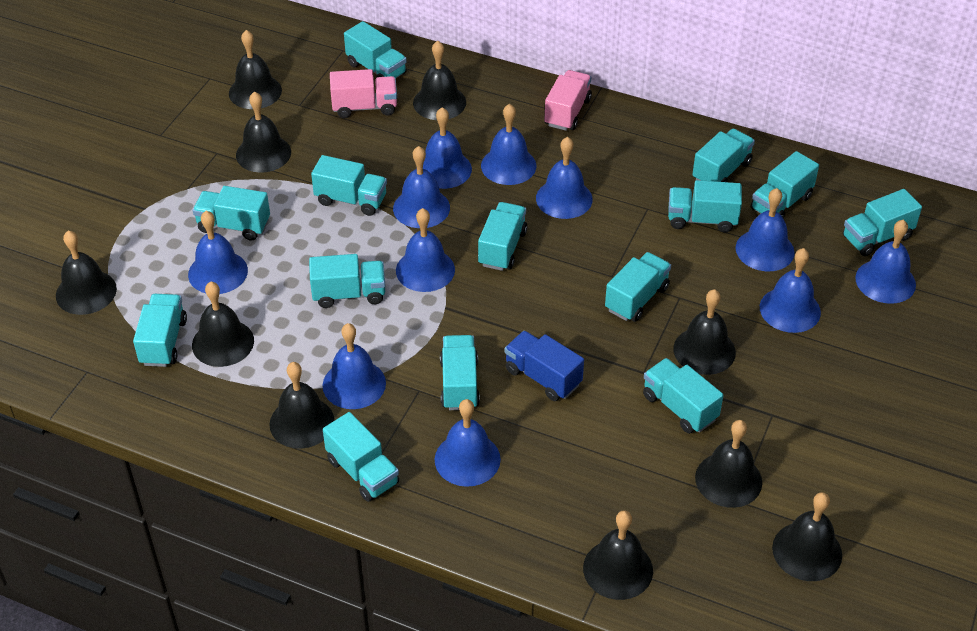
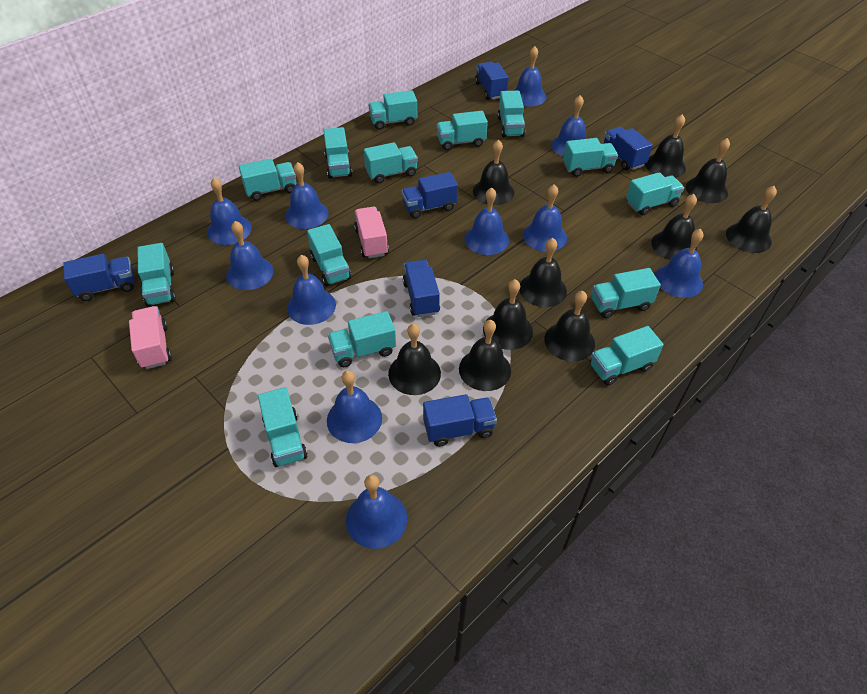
blue truck: [504,331,584,401] = 1 -> [63,254,135,301] [401,172,458,218] [403,260,440,317] [423,394,497,447] [475,62,509,100] [603,127,653,170] = 6

